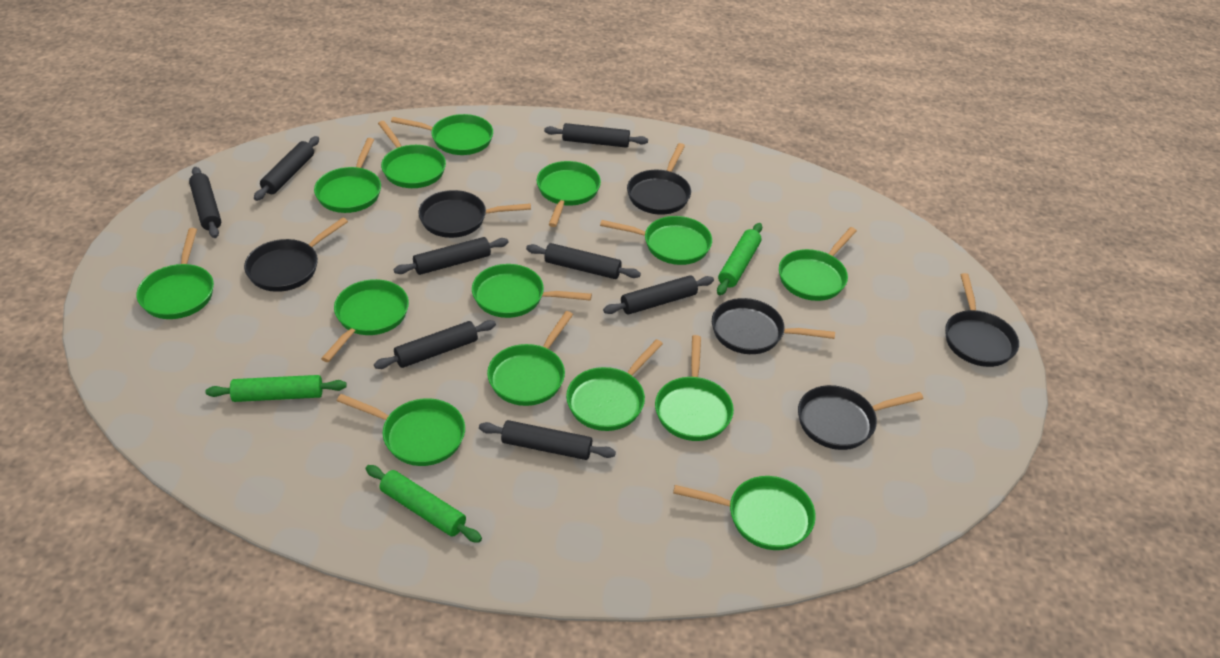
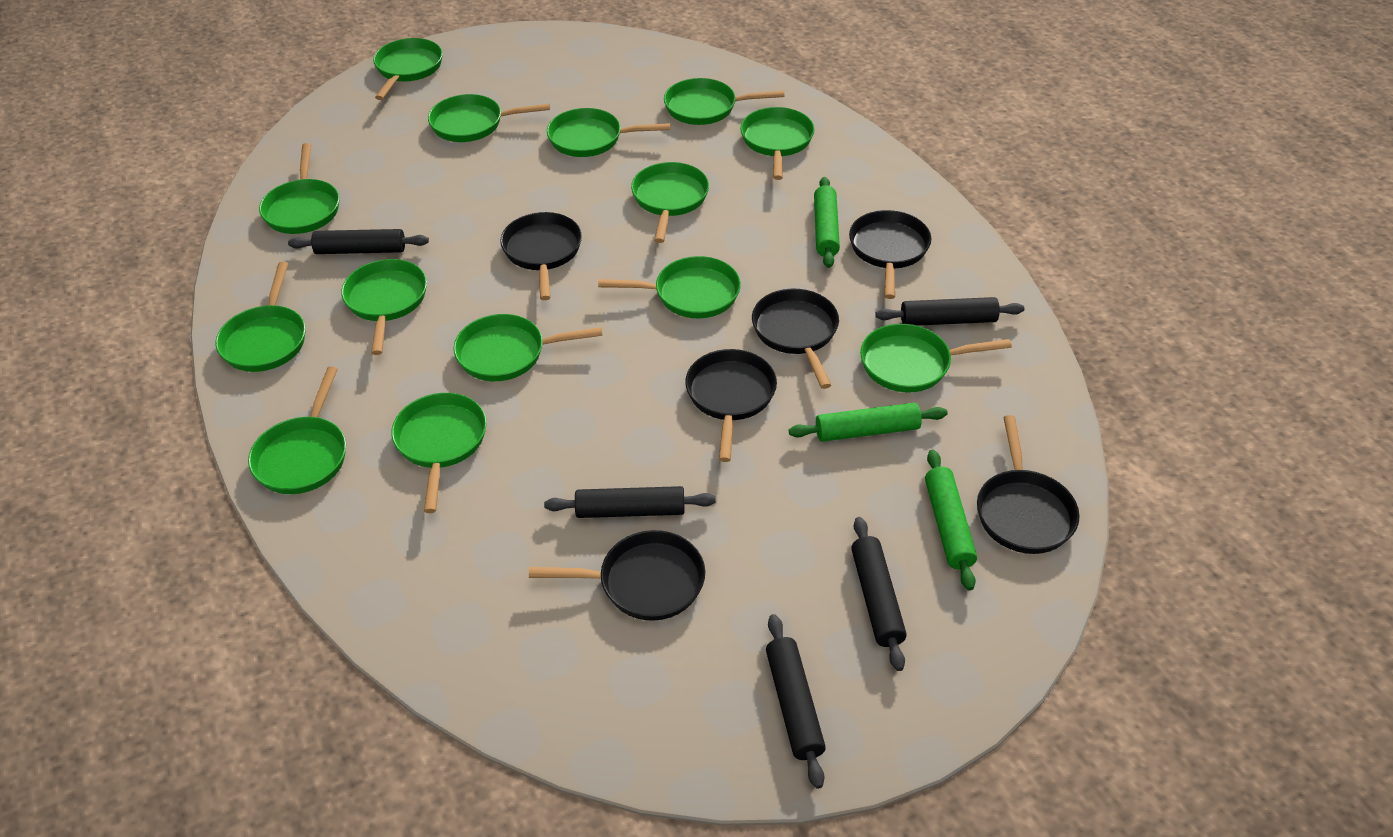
black rolling pin: [189,167,221,238] [254,136,319,201] [374,320,496,369] [394,237,509,275] [479,420,616,460] [526,243,641,279] [544,123,648,148] [603,275,714,314] = 8 -> [288,229,429,254] [544,486,715,518] [766,614,826,789] [851,517,907,671] [875,297,1024,326] = 5

